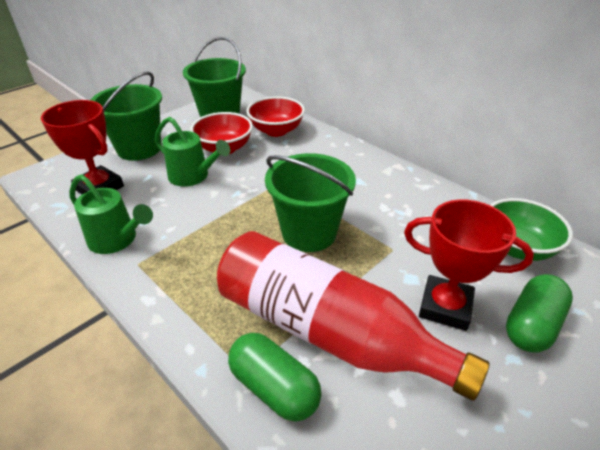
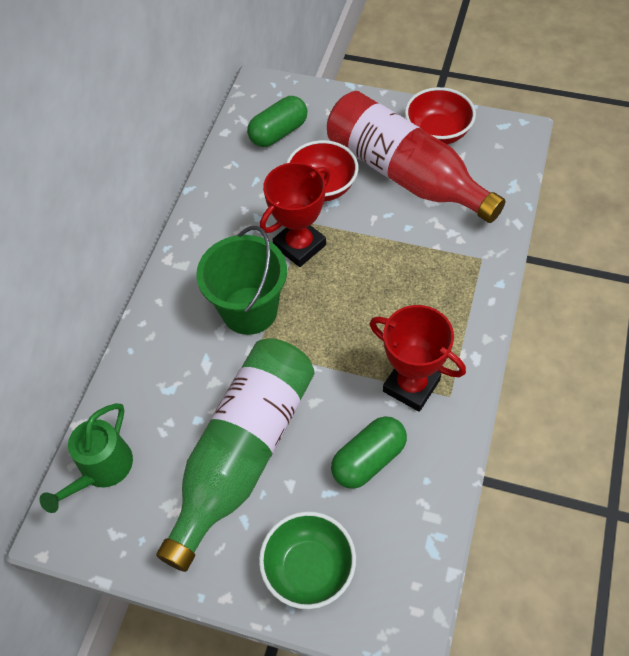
green bottle: none = 0 -> [156,338,315,572] = 1
green bucket: [91,71,162,161] [183,37,246,117] [265,153,356,252] = 3 -> [196,226,287,335] = 1
green watering can: [69,174,153,254] [154,117,230,186] = 2 -> [40,403,133,513] = 1

